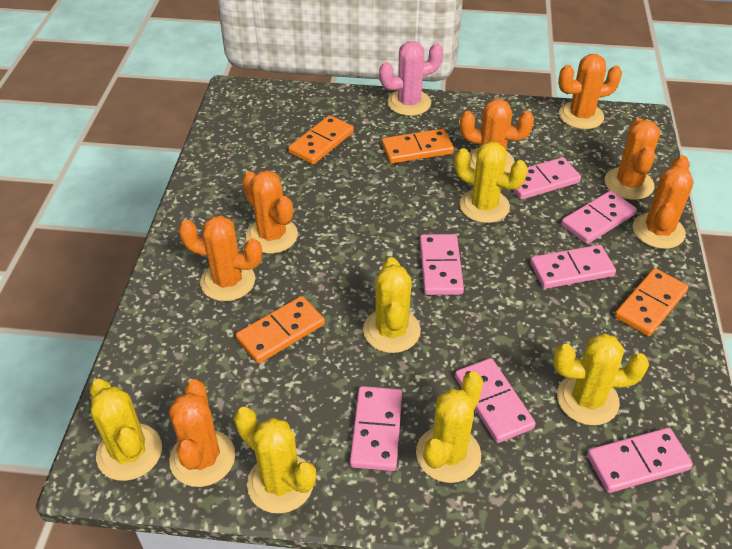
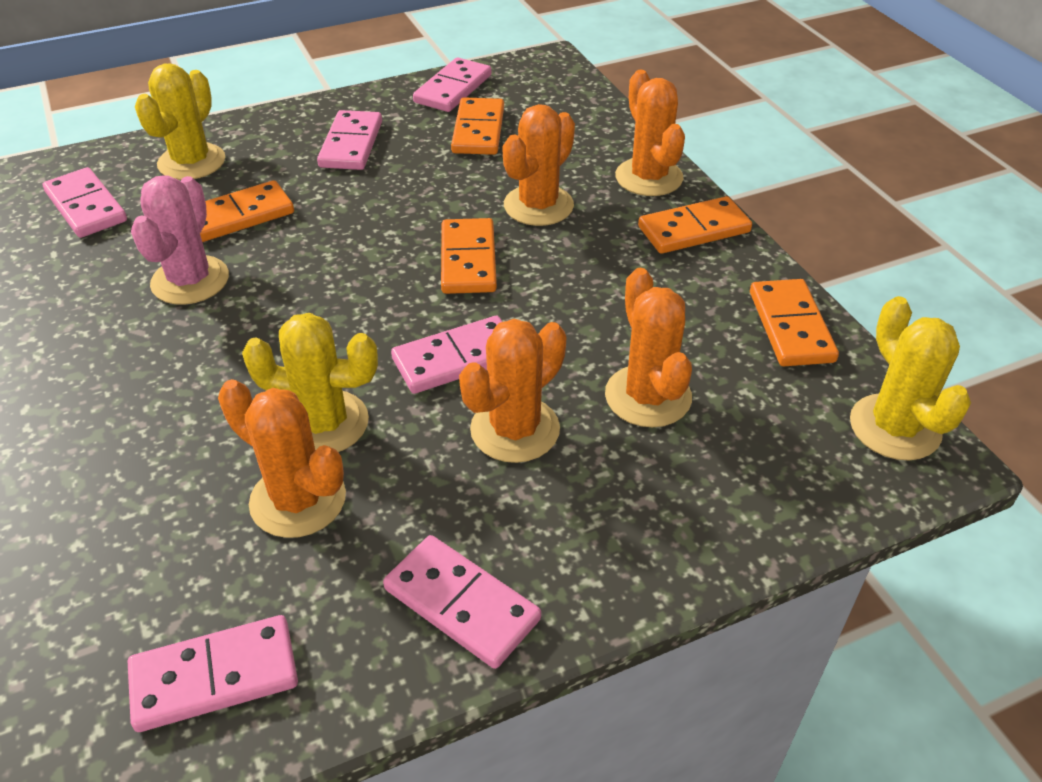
orange cactus: [169,379,235,487] [178,215,262,301] [242,170,298,254] [460,99,534,173] [558,54,622,129] [605,118,660,200] [633,155,694,249] = 7 -> [218,379,346,538] [459,319,566,463] [503,104,575,226] [605,268,692,427] [615,70,685,196] = 5
orange domino: [236,296,325,363] [288,115,354,165] [382,129,454,164] [615,268,688,336] = 4 -> [200,180,294,242] [441,218,497,294] [451,97,504,155] [638,196,752,254] [750,279,839,366] = 5
pink domino: [350,386,402,471] [420,234,464,295] [455,358,536,443] [509,157,581,200] [530,245,616,289] [561,191,637,244] [587,428,693,493] = 7 -> [43,167,127,238] [128,615,298,732] [317,110,382,170] [383,535,541,669] [391,316,503,394] [413,58,491,112] = 6
yellow cactus: [90,379,162,481] [234,407,316,514] [363,257,421,353] [416,371,483,483] [455,142,528,223] [553,333,649,426] = 6 -> [135,63,225,180] [242,313,378,452] [850,296,971,460] = 3

